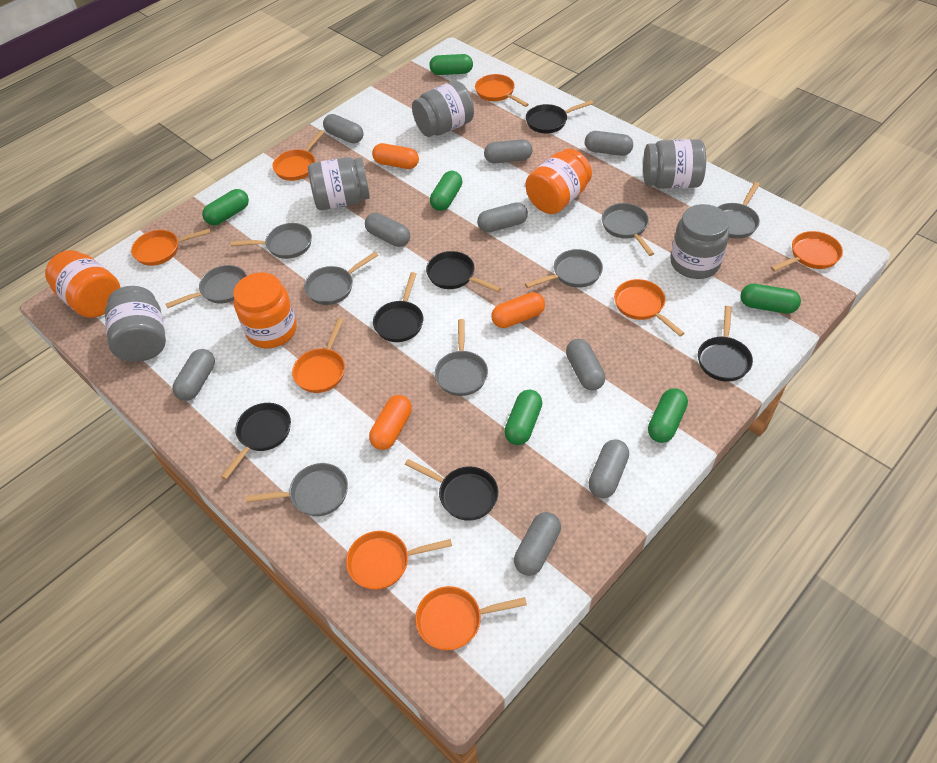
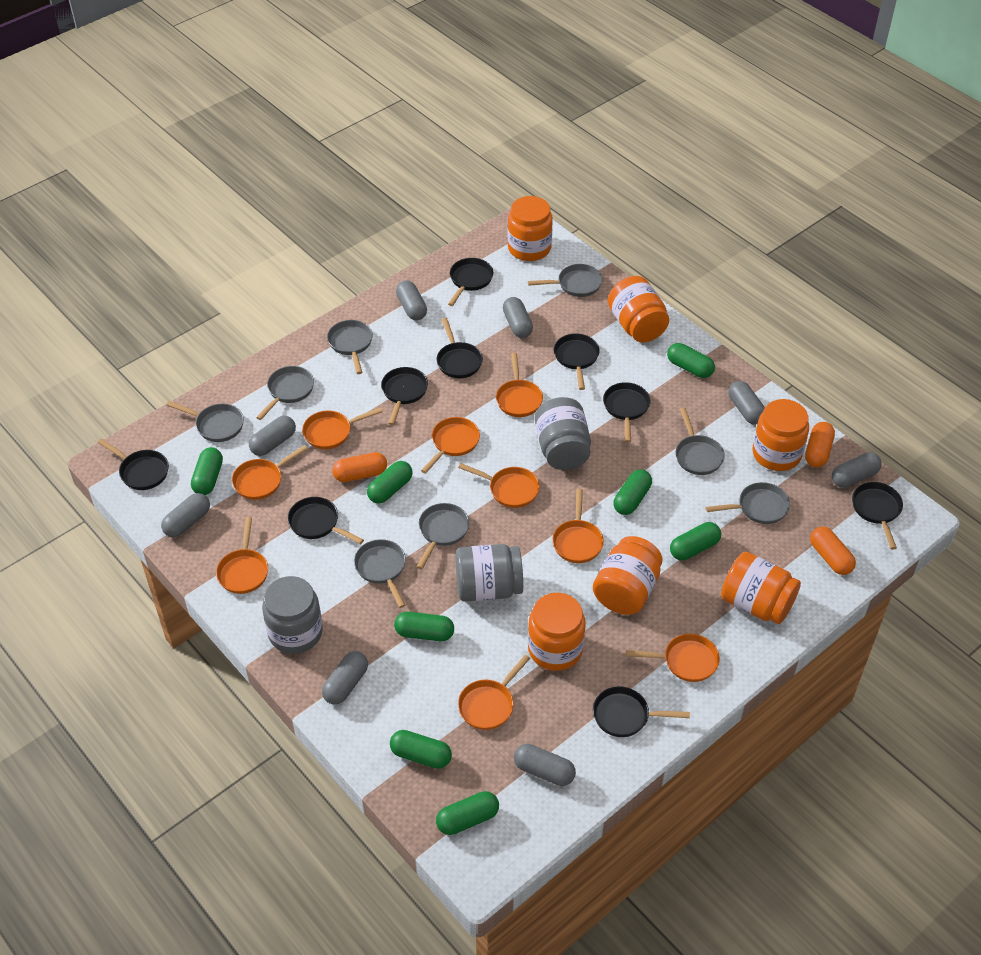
black pan: [221,403,291,480] [373,272,423,342] [405,459,498,521] [426,251,501,292] [526,100,594,133] [698,306,753,382] = 6 -> [98,438,169,490] [288,497,364,544] [381,367,428,425] [437,318,483,378] [448,258,493,306] [554,333,600,390] [593,687,690,737] [603,382,651,442] [852,482,903,550] = 9
green capsule: [202,189,249,225] [429,54,473,75] [430,171,463,211] [504,390,542,445] [648,388,688,443] [740,284,801,314] = 6 -> [191,447,223,495] [367,461,413,504] [390,730,452,769] [394,612,454,641] [436,791,499,835] [613,469,652,515] [667,343,715,378] [670,522,721,560] = 8
grey capsule: [172,349,215,401] [323,114,363,144] [365,213,410,247] [477,202,528,233] [484,139,532,164] [514,512,561,576] [566,339,605,390] [585,131,633,156] [588,439,629,498] = 9 -> [161,493,210,537] [249,416,296,456] [322,651,368,705] [396,280,427,320] [503,297,533,338] [514,744,576,786] [728,381,765,424] [832,452,882,488] = 8
grey jar: [105,286,166,362] [308,157,370,210] [412,81,474,137] [643,139,706,188] [670,204,730,279] = 5 -> [262,576,323,654] [455,544,523,602] [535,397,591,470] = 3
orange jar: [45,250,121,318] [233,272,297,348] [525,149,592,214] = 3 -> [507,196,553,261] [528,593,586,671] [593,536,663,615] [608,276,669,342] [721,552,801,624] [753,399,809,471] = 6
orange pan: [131,228,211,266] [272,130,324,181] [292,318,345,393] [346,531,452,590] [415,586,527,650] [475,74,529,107] [614,279,685,337] [771,231,843,272] = 8 -> [216,517,268,594] [232,445,308,500] [302,408,382,449] [421,417,480,474] [458,463,540,508] [458,655,530,730] [496,353,543,417] [552,489,604,563] [626,634,720,682] = 9

